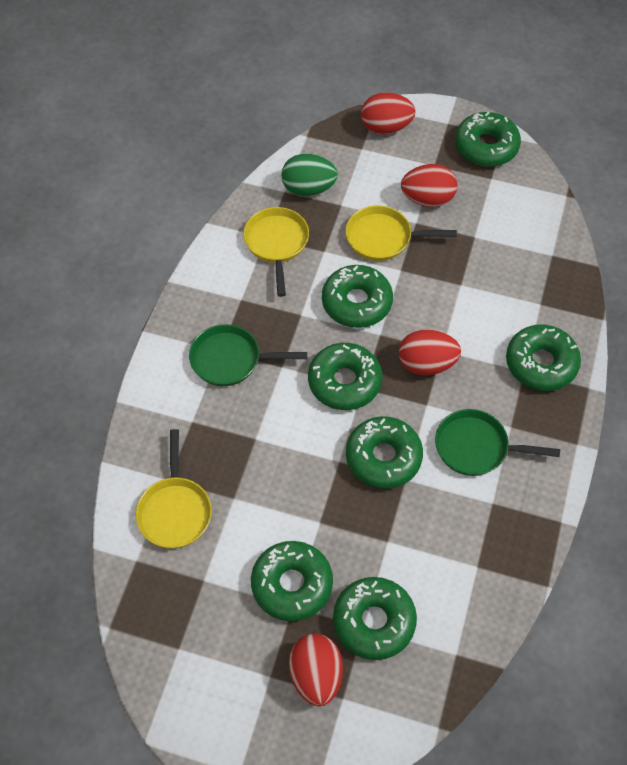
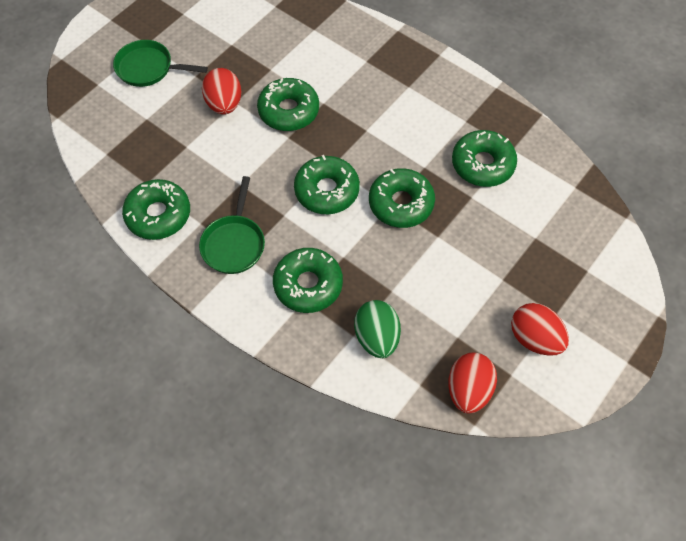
green donut: [251,541,333,621] [308,343,382,410] [322,265,393,328] [333,577,417,660] [346,416,423,489] [455,112,521,167] [506,325,581,391] = 7 -> [122,179,190,240] [257,78,319,131] [273,248,343,313] [294,155,360,214] [369,168,435,228] [452,130,517,187] = 6
red egg: [289,634,343,706] [361,92,416,134] [399,329,461,375] [401,164,457,207] = 4 -> [202,68,241,115] [448,353,497,414] [511,303,569,356] = 3
yellow pan: [136,429,212,549] [243,207,309,297] [346,205,457,261] = 3 -> none = 0

